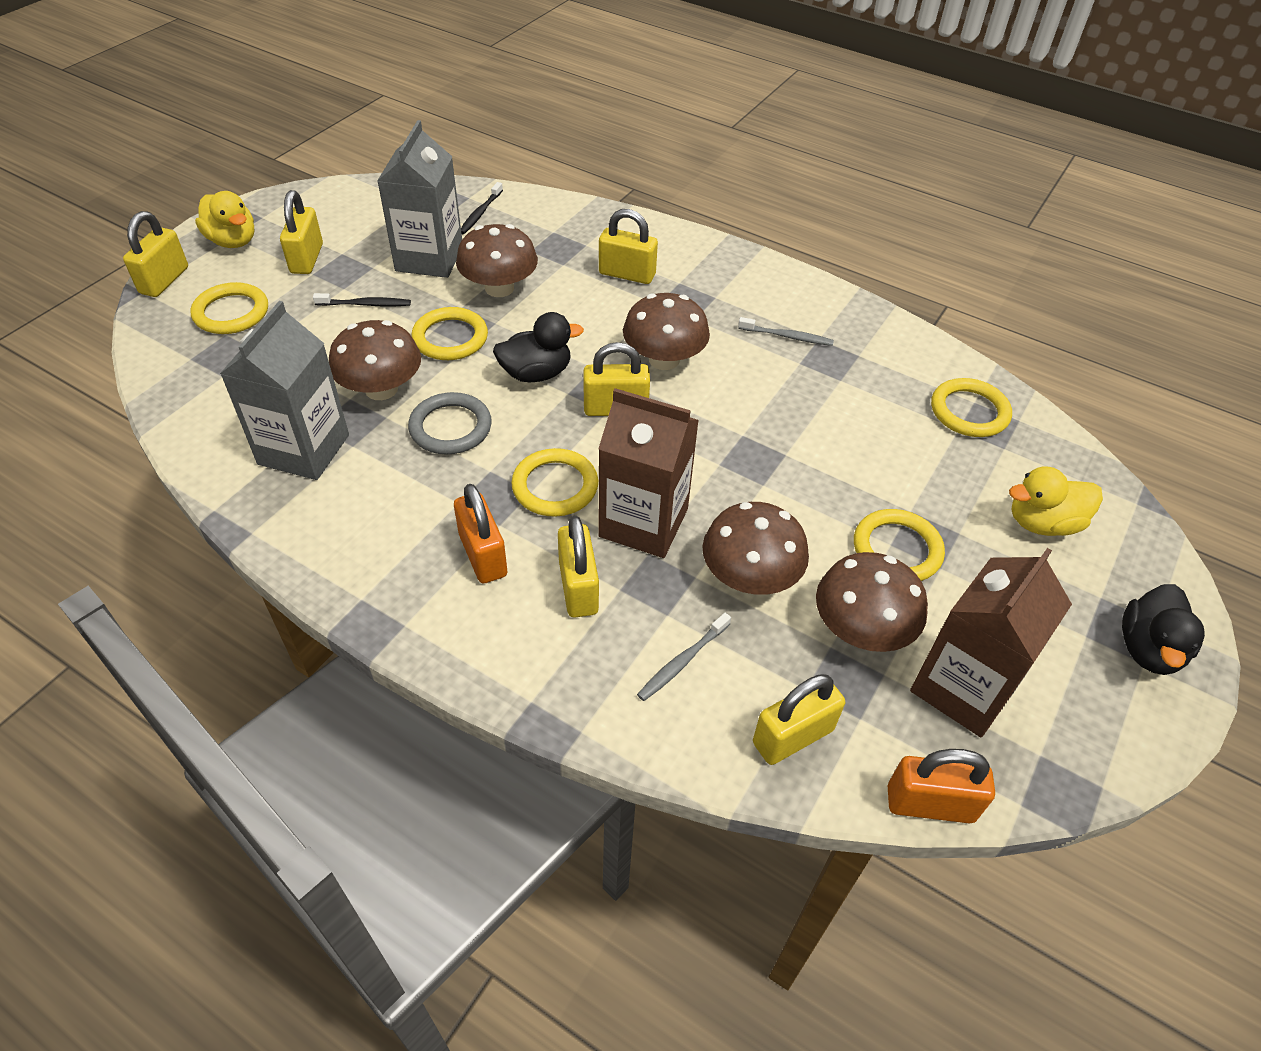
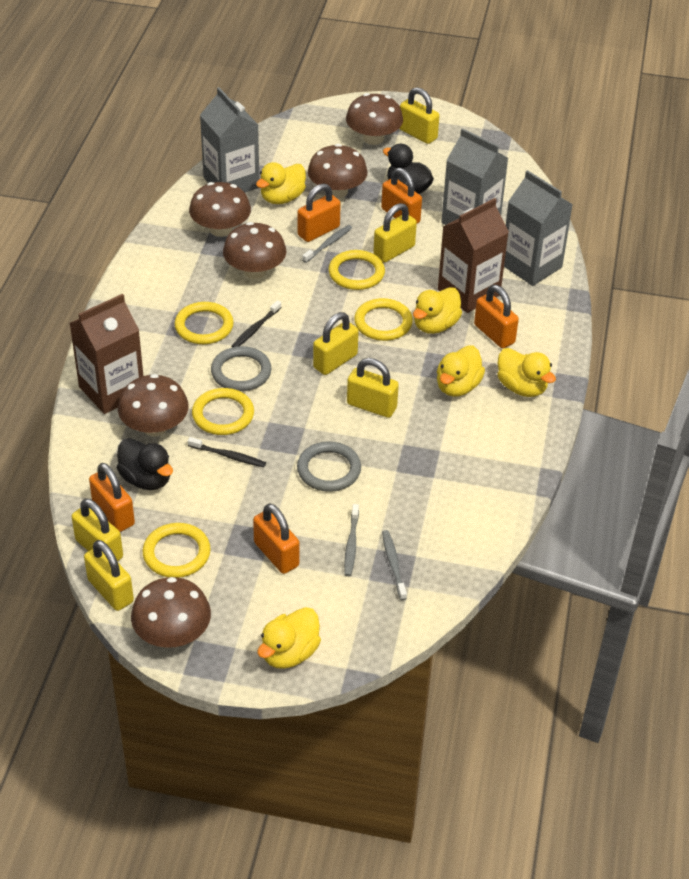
brown mushroom: [329,320,421,400] [456,224,538,297] [623,293,710,370] [703,502,809,595] [816,552,928,652] = 5 -> [118,374,189,436] [131,577,211,648] [189,182,251,237] [223,222,286,279] [308,144,368,198] [346,93,403,145] = 6
grey carton: [220,301,349,480] [377,120,462,278] = 2 -> [200,87,259,192] [441,128,508,225] [504,170,573,286] = 3
grey ring: [408,392,492,454] = 1 -> [211,346,272,391] [297,441,361,492] = 2
grey toothbrush: [637,613,731,701] [738,317,834,346] = 2 -> [302,225,352,263] [344,504,359,576] [382,530,407,600] = 3
orange padlock: [454,484,507,583] [888,749,995,823] = 2 -> [89,463,135,532] [253,503,299,574] [298,183,341,242] [381,168,422,224] [474,285,519,348] = 5
yellow duck: [195,191,254,248] [1009,467,1103,536] = 2 -> [256,162,306,204] [257,607,321,669] [413,287,462,334] [437,346,485,397] [497,348,556,397] = 5

